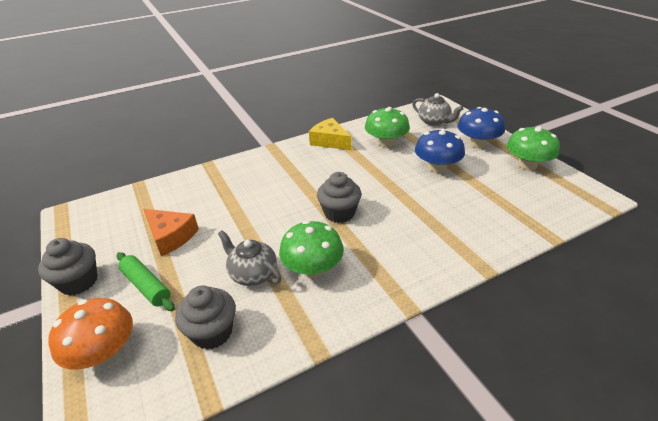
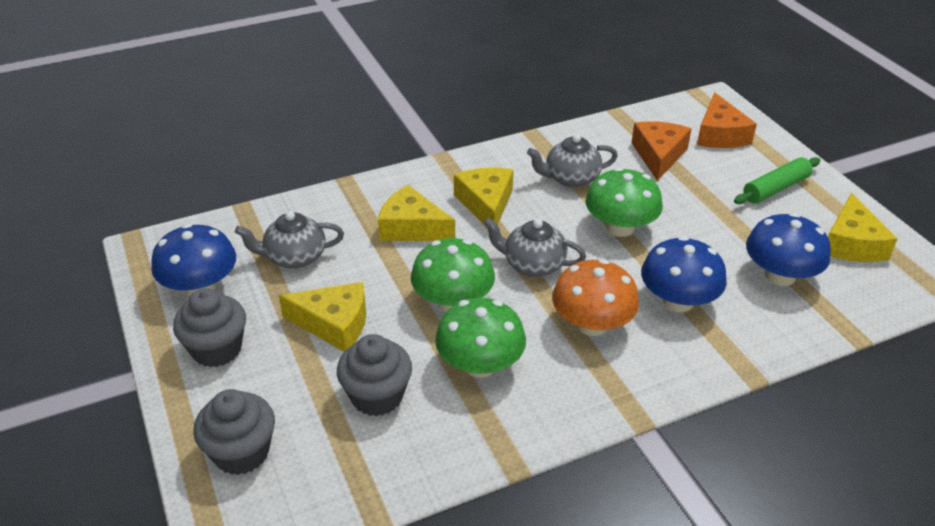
blue mushroom: [415,129,465,173] [458,107,505,148] = 2 -> [151,224,236,296] [641,236,727,312] [746,213,831,286] = 3
grey teapot: [218,230,282,286] [412,93,463,126] = 2 -> [235,211,344,269] [483,218,586,277] [527,134,618,188] = 3
orange cheese: [143,209,199,256] = 1 -> [632,121,691,181] [697,92,757,148] = 2
yellow cheese: [309,118,352,150] = 1 -> [279,282,366,352] [378,185,455,241] [454,168,513,225] [828,193,898,262] = 4

